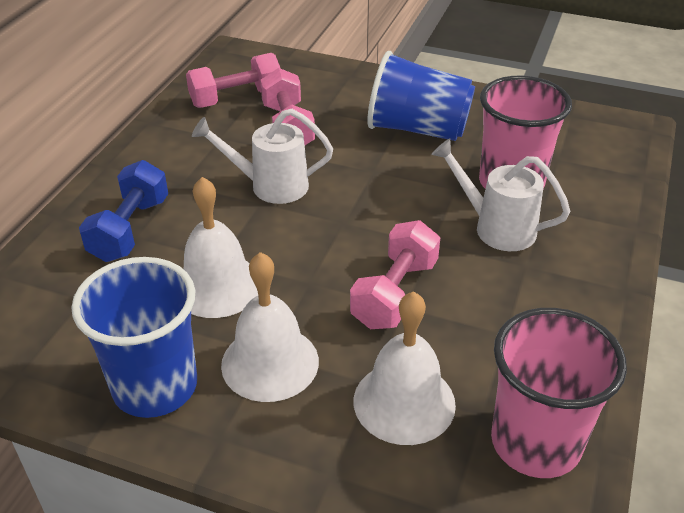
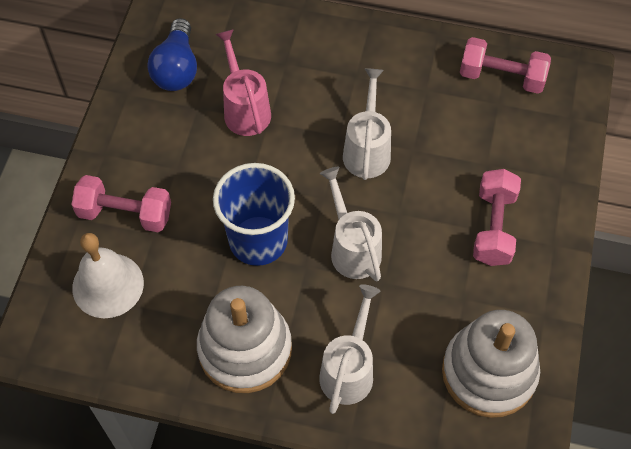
blue cup: [71,257,197,418] [367,51,475,141] = 2 -> [213,163,295,266] = 1
blue dumbbell: [79,160,168,262] = 1 -> none = 0
blue light bulb: none = 0 -> [148,18,197,91] = 1
pink cup: [479,76,572,189] [491,308,627,478] = 2 -> none = 0
pink watering can: none = 0 -> [215,29,271,136] = 1
white bell: [183,177,258,318] [221,252,319,402] [354,291,456,445] = 3 -> [72,233,144,318] = 1
white stacking toy: none = 0 -> [197,286,292,393] [442,310,540,418] = 2
white watering can: [192,109,333,204] [431,139,570,251] = 2 -> [319,284,381,414] [320,167,382,281] [343,68,391,180] = 3

